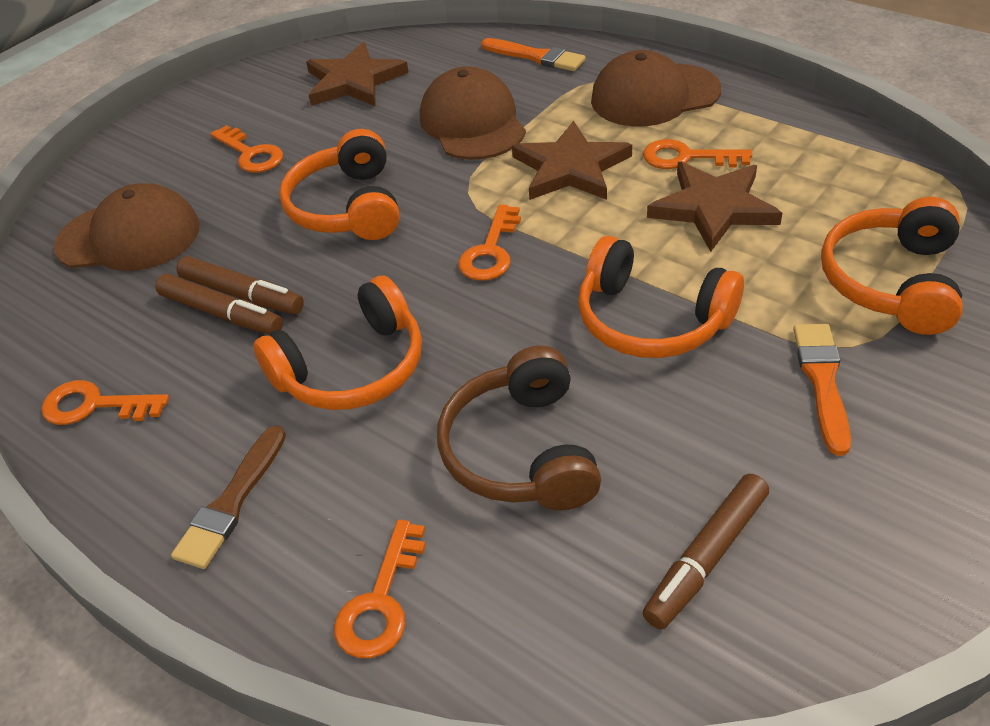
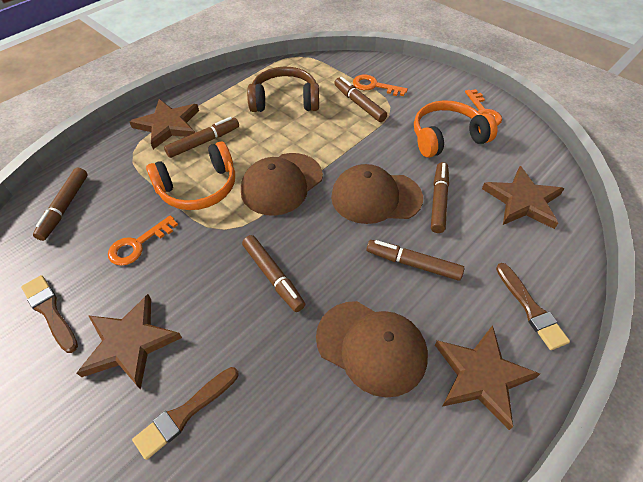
brown brush: [171,425,286,569] = 1 -> [21,275,78,353] [132,367,238,460] [496,263,570,350] = 3
brown marker: [155,274,283,334] [176,256,304,315] [643,474,769,629] = 3 -> [33,168,88,241] [164,117,239,158] [242,235,305,312] [334,77,387,122] [366,240,464,281] [431,162,449,233] = 6
brown star: [306,42,409,106] [512,121,632,200] [647,162,782,252] = 3 -> [77,294,182,390] [129,99,199,149] [435,325,540,430] [482,166,565,229] = 4
orange brush: [481,38,586,71] [793,324,851,456] = 2 -> none = 0
orange headphones: [253,275,422,410] [280,129,400,240] [578,236,744,358] [821,197,963,335] = 4 -> [146,141,235,210] [414,100,498,158] = 2
orange key: [42,380,169,425] [211,125,283,173] [334,519,426,658] [458,204,521,281] [643,139,752,169] = 5 -> [108,215,178,266] [353,75,408,96] [465,89,502,126] = 3

